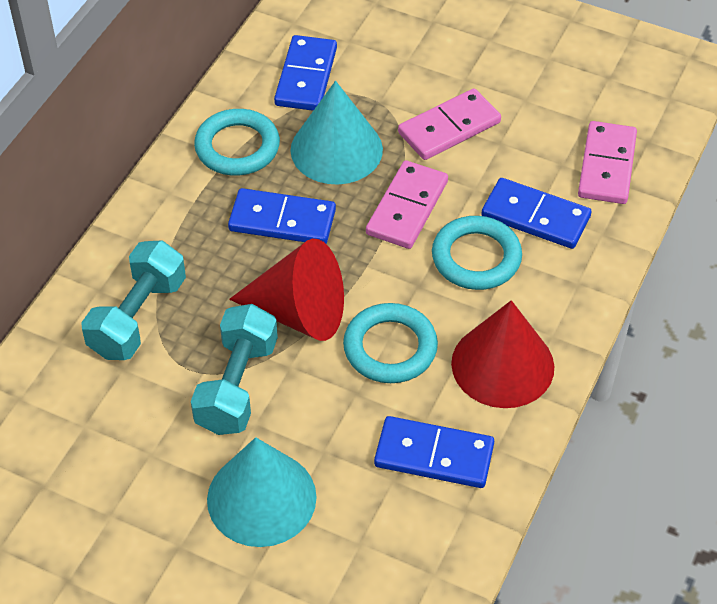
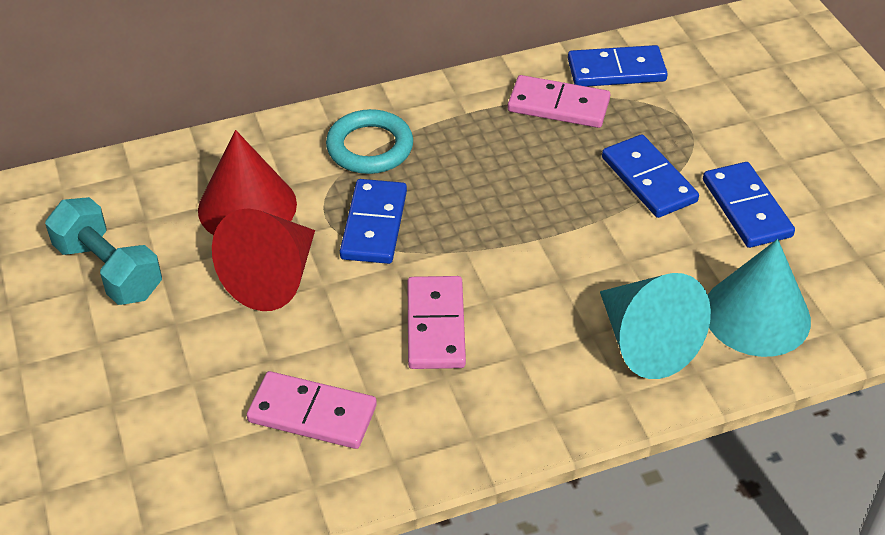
turquoise dumbbell: [81,240,186,360] [191,304,278,435] = 2 -> [45,197,162,305] = 1
turquoise ring: [194,109,280,176] [343,303,438,383] [432,216,522,290] = 3 -> [326,109,413,174] = 1

